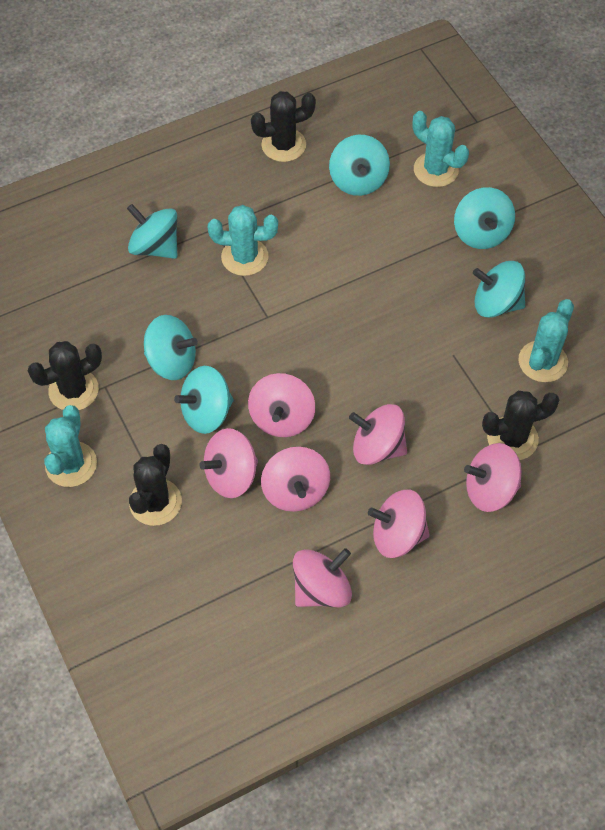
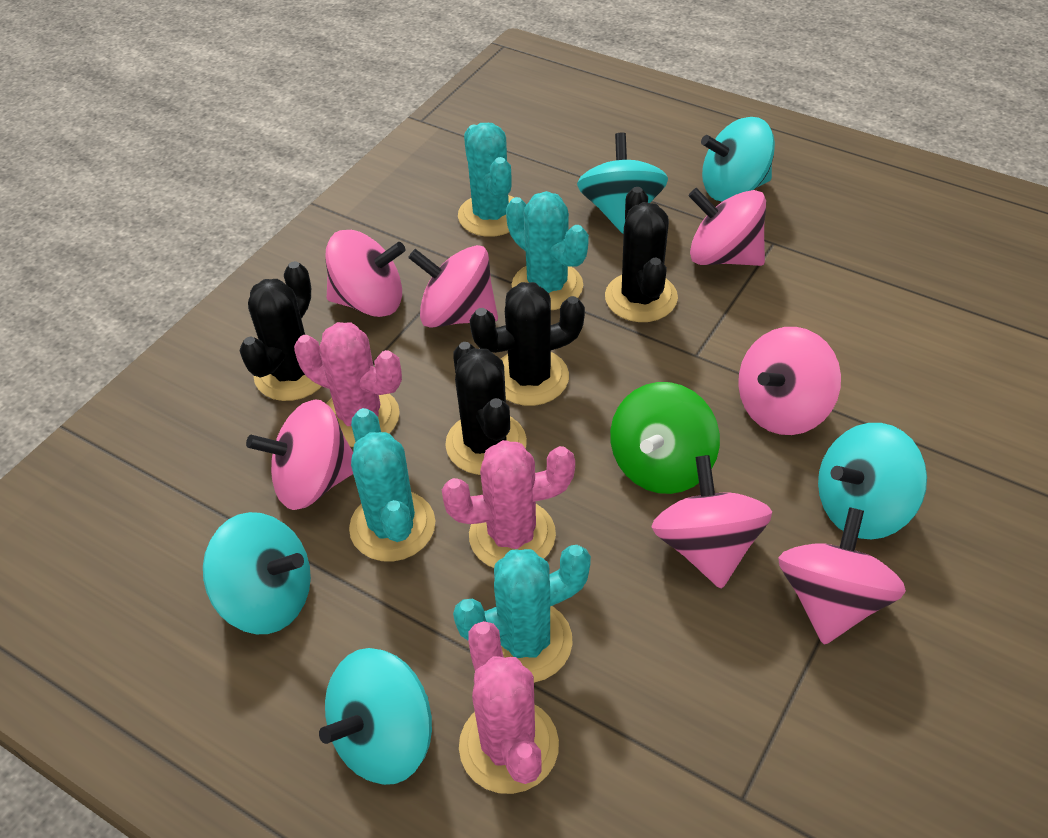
green spinning top: none = 0 -> [610,382,720,494] = 1
pink cactus: none = 0 -> [294,322,402,447] [442,440,575,568] [459,621,559,794] = 3
turquoise spinning top: [127,204,178,259] [144,315,198,380] [174,366,234,434] [329,135,390,196] [454,187,515,249] [473,261,525,318] = 6 -> [203,512,311,634] [319,648,432,785] [577,132,668,234] [701,117,775,202] [818,423,927,539] = 5

